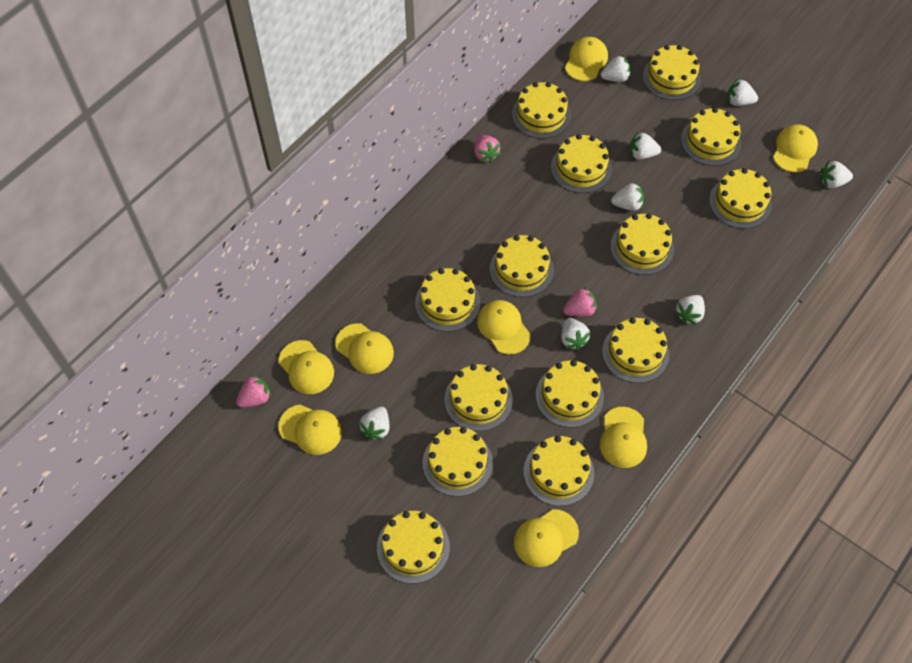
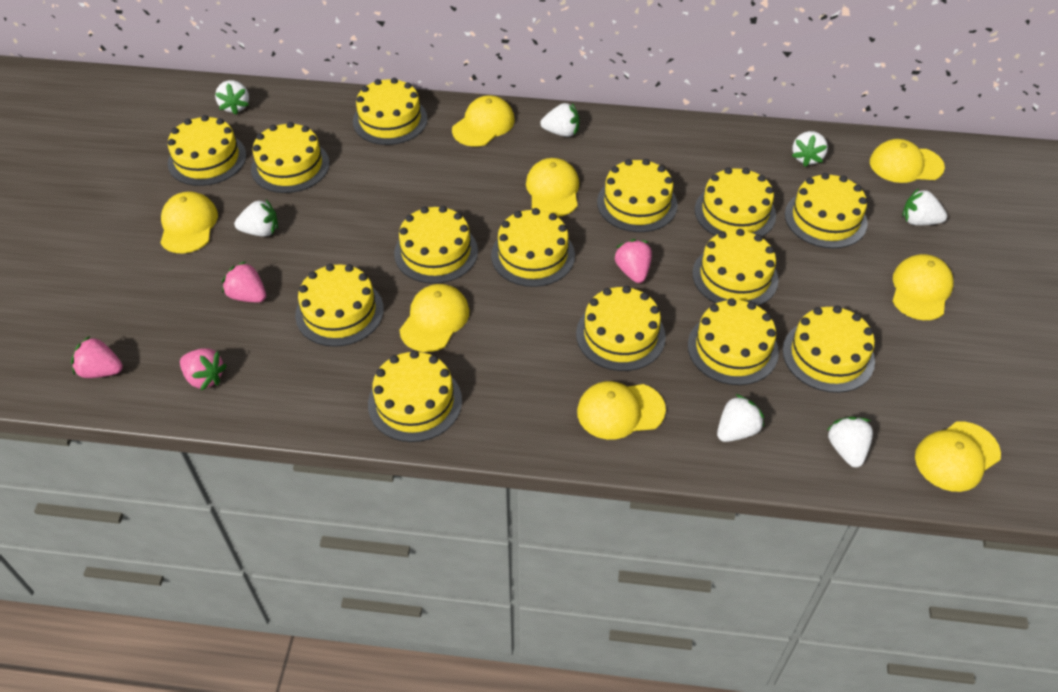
pink strawberry: [236,374,272,408] [474,135,501,163] [563,287,597,317] = 3 -> [71,336,123,378] [180,348,227,390] [222,261,266,302] [614,239,652,283] = 4
white strawberry: [359,407,389,440] [561,318,590,350] [601,55,631,82] [611,182,644,211] [630,131,661,159] [674,295,705,325] [727,79,758,106] [820,161,853,188] = 8 -> [215,80,249,115] [234,199,278,237] [540,103,579,137] [717,394,764,442] [792,131,828,167] [827,417,873,468] [902,188,947,226] = 7

